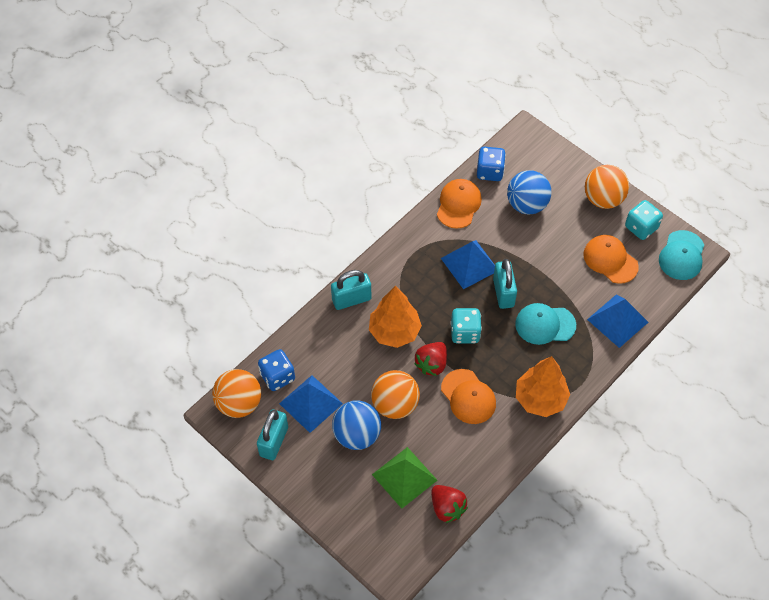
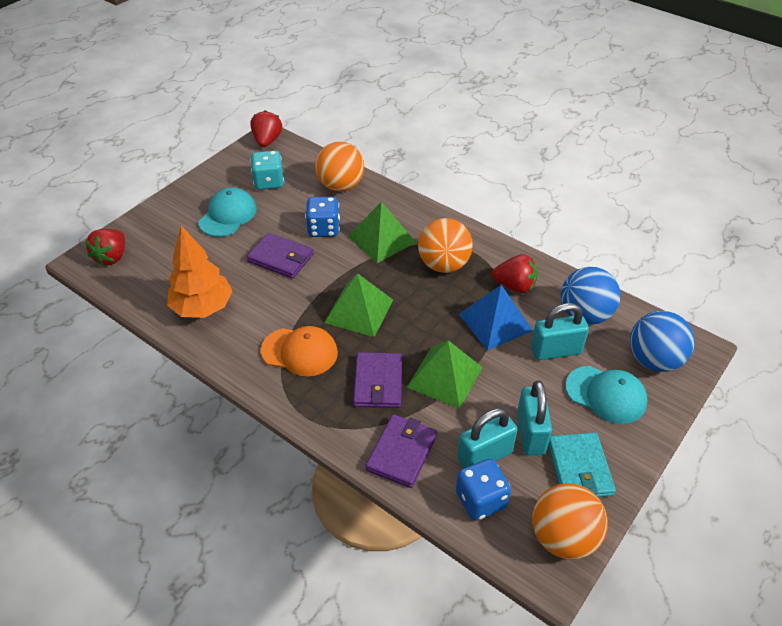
blue pyramid: [279,375,343,433] [441,240,495,289] [587,294,648,348] = 3 -> [459,285,533,351] = 1
green pyramid: [372,447,438,509] = 1 -> [324,273,393,337] [348,201,416,263] [407,340,482,409] = 3
orange cap: [437,179,482,229] [441,369,496,424] [583,235,639,284] = 3 -> [261,326,338,376] = 1
orange tree: [369,286,422,348] [516,356,570,417] = 2 -> [167,226,233,318] = 1
purple wallet: none = 0 -> [247,233,314,279] [353,352,402,408] [365,414,437,488] = 3
red strawberry: [414,342,447,376] [431,485,468,523] = 2 -> [85,229,125,266] [250,110,282,147] [492,254,538,293] = 3
turquoise dice: [451,308,482,343] [625,200,663,240] = 2 -> [250,150,284,190] = 1
turquoise wallet: none = 0 -> [548,432,616,497] = 1

